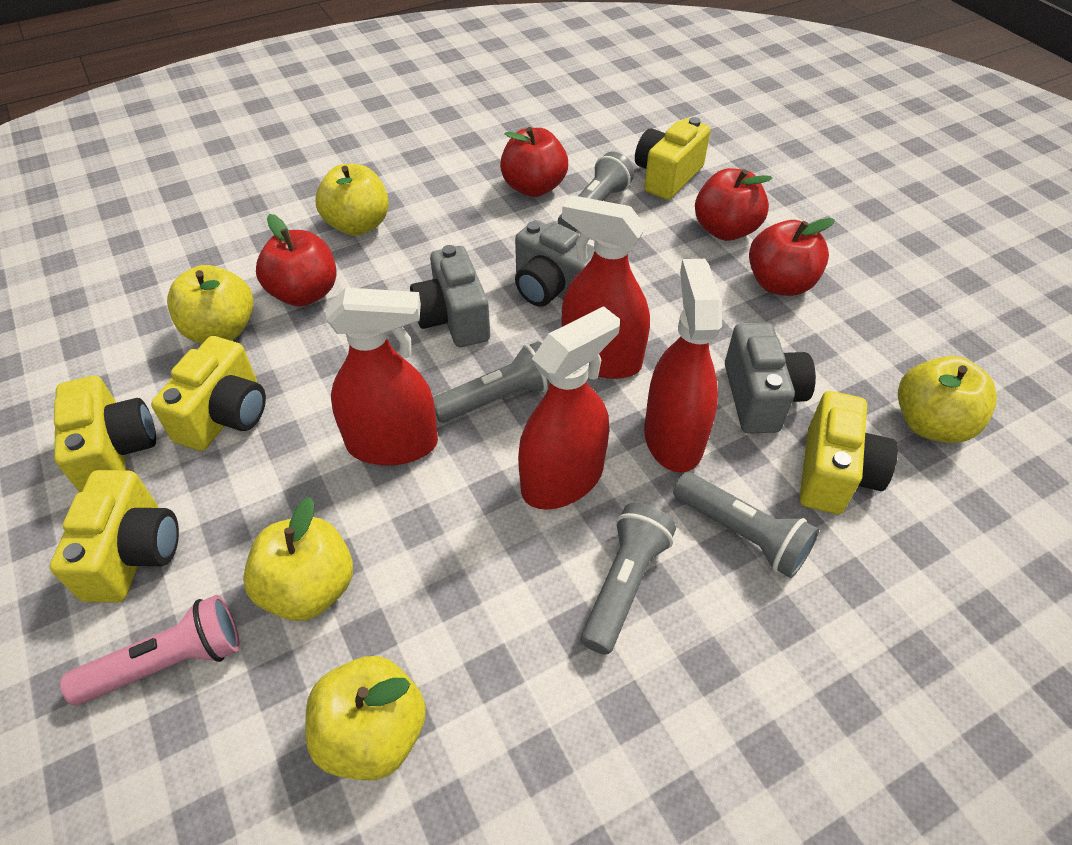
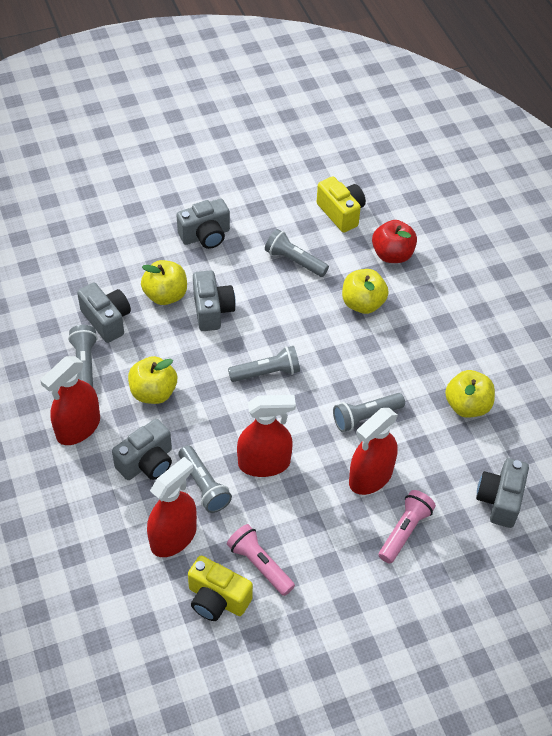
grey camera: [410,245,490,347] [515,220,595,307] [725,323,816,434] = 3 -> [77,282,131,343] [112,419,172,480] [177,199,230,249] [193,270,236,331] [476,458,529,528] = 5
grey flashlight: [433,341,550,423] [558,152,634,232] [581,503,676,655] [673,472,819,578] = 4 -> [68,325,98,387] [179,445,232,513] [228,346,300,382] [265,229,329,277] [333,393,405,432] = 5
pink flashlight: [60,595,240,705] = 1 -> [227,524,295,596] [379,490,436,563] = 2
red apple: [256,214,337,306] [500,127,568,197] [695,168,772,241] [749,218,835,296] = 4 -> [372,220,417,263] = 1
yellow apple: [167,265,254,344] [243,497,353,621] [305,656,426,780] [316,164,389,236] [898,356,997,443] = 5 -> [128,356,177,404] [141,260,187,305] [342,269,389,314] [445,370,495,418] = 4
yellow camera: [50,470,179,603] [54,375,156,492] [151,336,266,451] [635,117,711,200] [800,391,898,514] = 5 -> [188,556,253,621] [317,176,366,233] = 2

